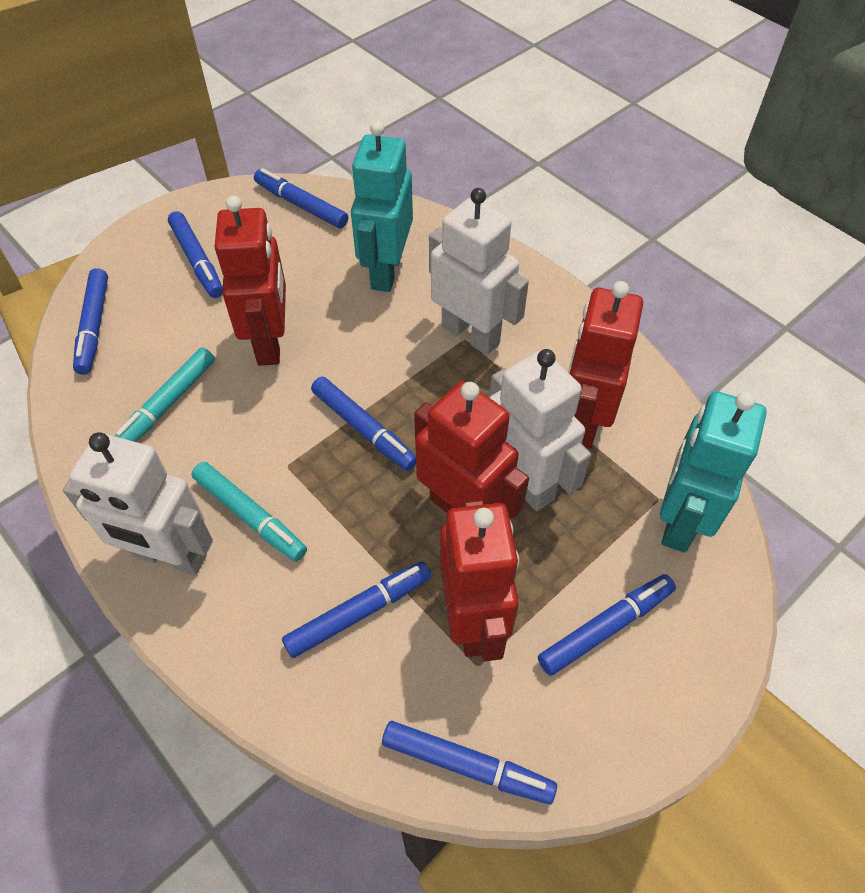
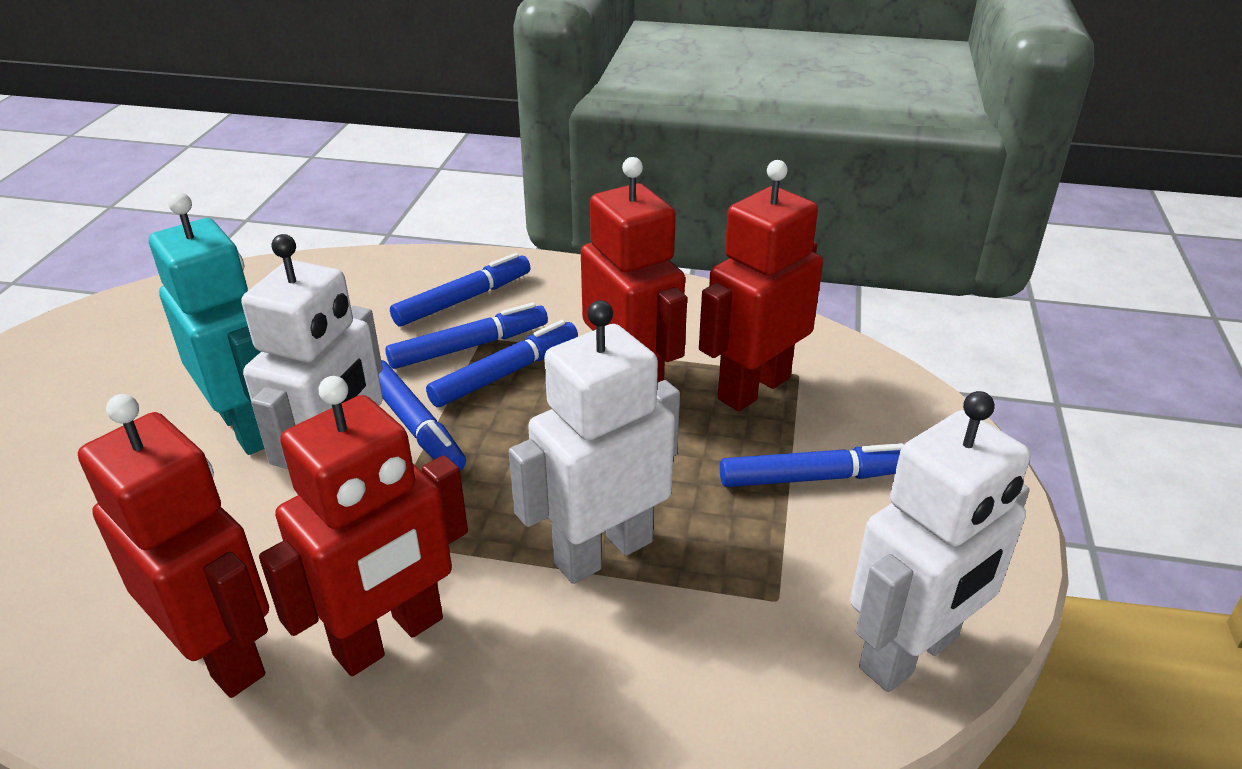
blue marker: [73,268,108,375] [168,211,223,298] [254,168,348,228] [282,561,431,658] [311,377,416,471] [382,721,557,805] [538,574,676,676] = 7 -> [379,360,466,471] [385,302,548,369] [390,253,531,326] [426,320,578,407] [720,443,904,487] = 5
turquoise marker: [115,347,215,442] [192,462,307,562] = 2 -> none = 0
turquoise robot: [351,120,413,292] [660,391,767,553] = 2 -> [149,192,265,455] = 1

